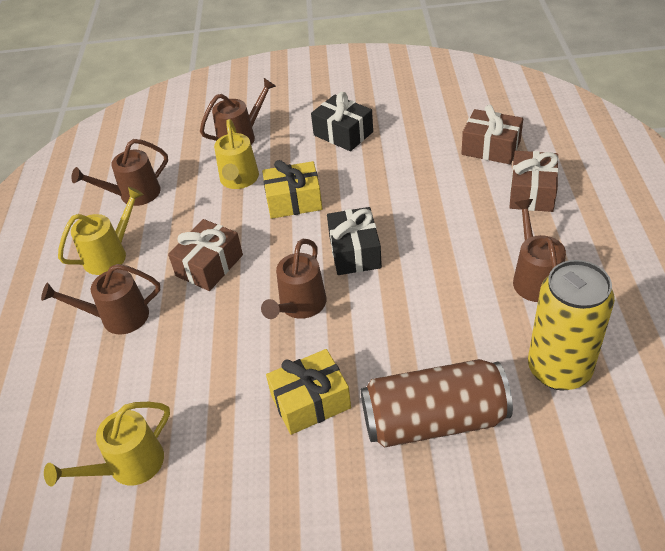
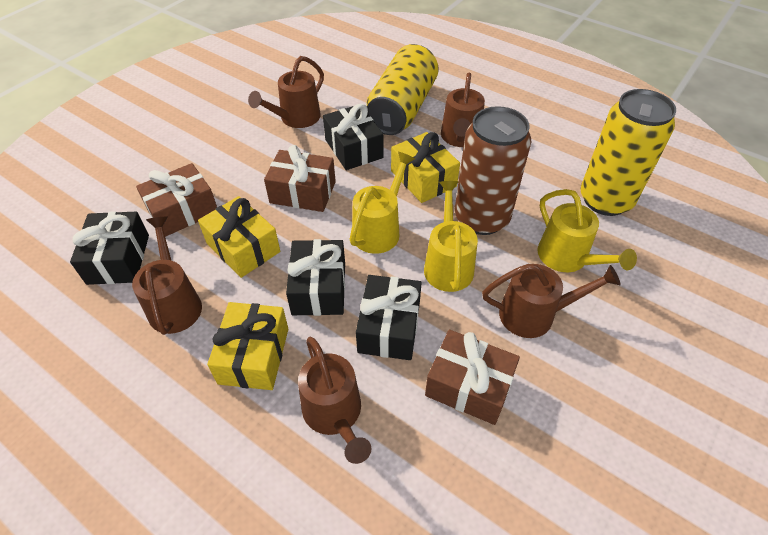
black gift: [311,92,373,151] [327,207,382,275] = 2 -> [70,211,149,285] [286,239,345,316] [323,104,383,170] [356,275,422,360] = 4
yellow can: [528,260,615,391] = 1 -> [367,44,439,135] [580,89,676,216] = 2
yellow gift: [262,160,322,219] [266,349,351,435] = 2 -> [198,196,280,278] [207,302,288,390] [391,132,460,203] = 3

